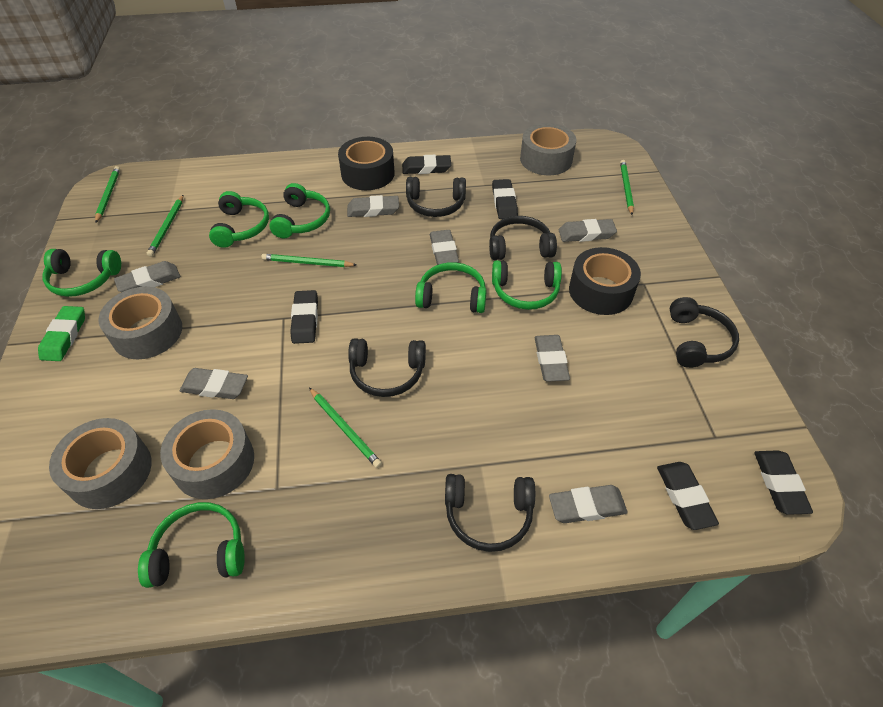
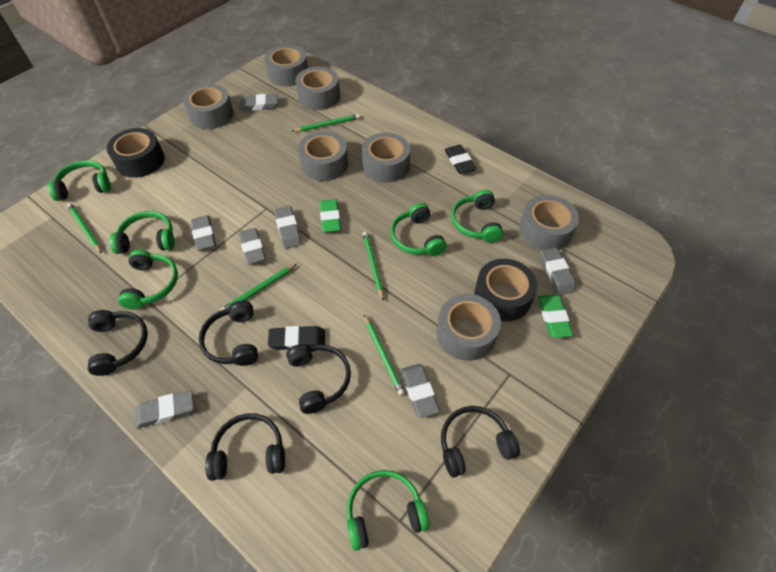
black eraser: [290,290,318,344] [402,155,451,174] [492,179,518,219] [657,462,719,530] [754,450,813,515] = 5 -> [268,326,325,350] [444,145,477,174] = 2
green eraser: [38,306,85,361] = 1 -> [319,199,341,232] [538,294,573,338] = 2
grey tape: [49,418,152,509] [98,287,182,359] [160,409,254,499] [520,123,576,175] = 4 -> [183,84,234,129] [265,45,308,86] [295,67,340,110] [298,131,348,181] [362,132,410,183] [437,294,501,361] [519,195,579,250] = 7

